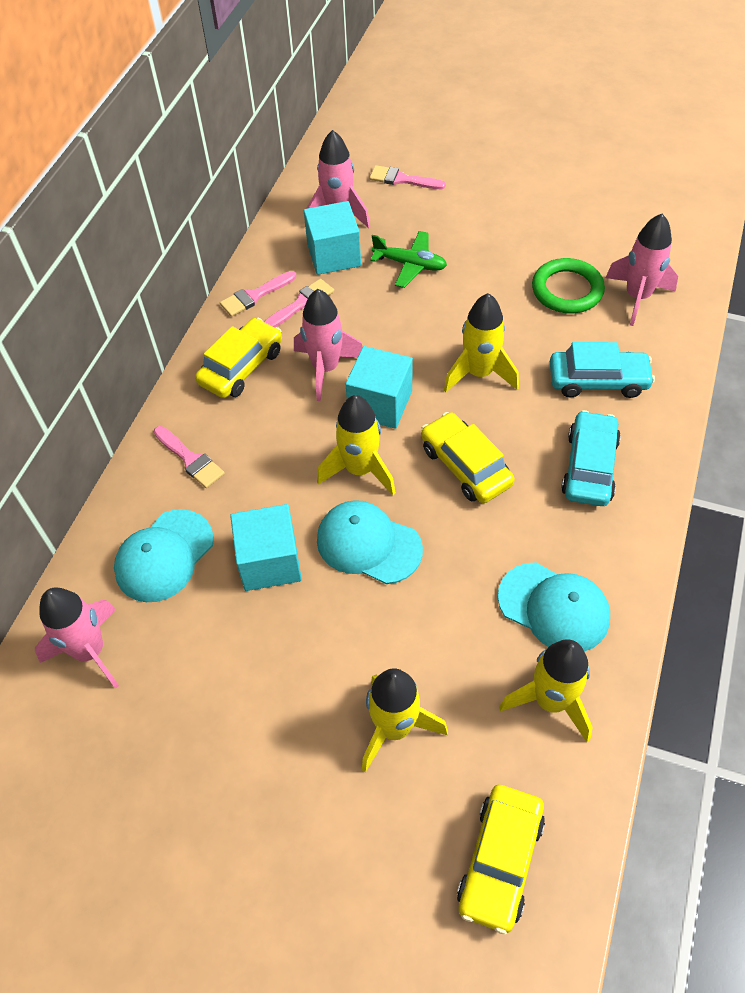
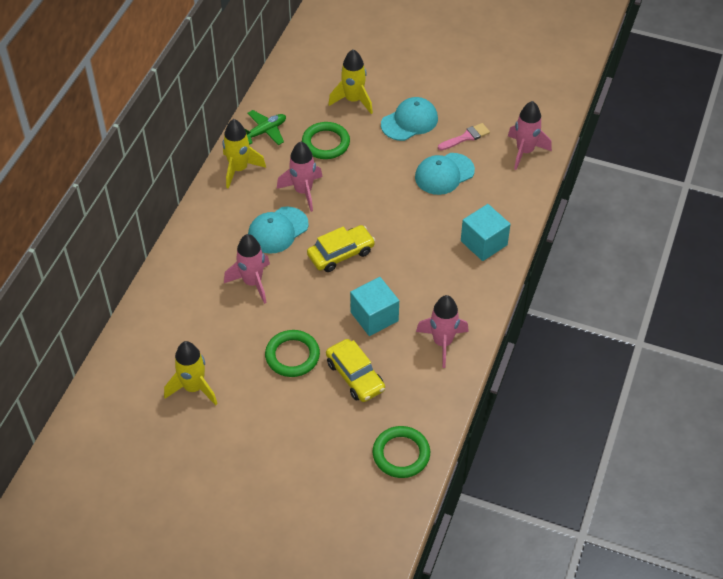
green ring: [532,258,605,313] = 1 -> [265,330,320,377] [302,122,350,159] [373,426,430,478] = 3
pink brush: [154,426,225,488] [220,271,296,317] [264,279,334,327] [369,165,446,189] = 4 -> [438,123,490,150] = 1
turquoise car: [550,342,655,398] [561,410,621,506] = 2 -> none = 0
turquoise cube: [230,504,302,591] [304,201,361,275] [346,346,413,429] = 3 -> [350,277,399,336] [461,204,511,261] = 2
yellow car: [195,318,282,398] [421,412,515,503] [457,785,545,935] = 3 -> [307,225,375,272] [326,339,385,402] = 2
yellow rocket: [317,395,396,495] [362,668,448,773] [444,293,519,392] [499,640,593,742] = 4 -> [164,341,218,405] [223,119,266,189] [328,49,373,114] = 3

